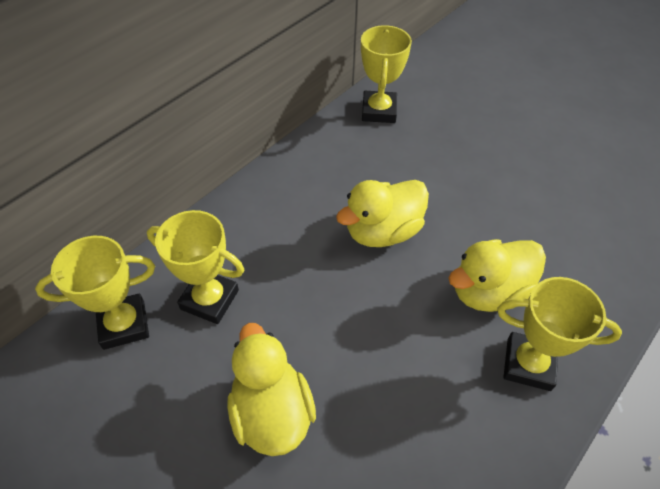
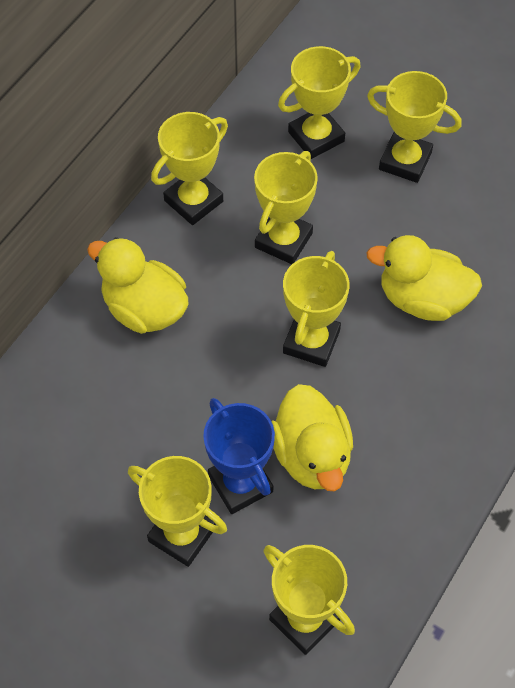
blue trophy: none = 0 -> [203,398,275,514] = 1
yellow trophy: [35,236,155,350] [147,210,244,324] [361,25,412,123] [497,277,622,391] = 4 -> [128,456,227,567] [151,112,228,225] [254,151,318,264] [263,545,355,655] [278,46,360,159] [283,251,350,367] [367,71,462,183] = 7

